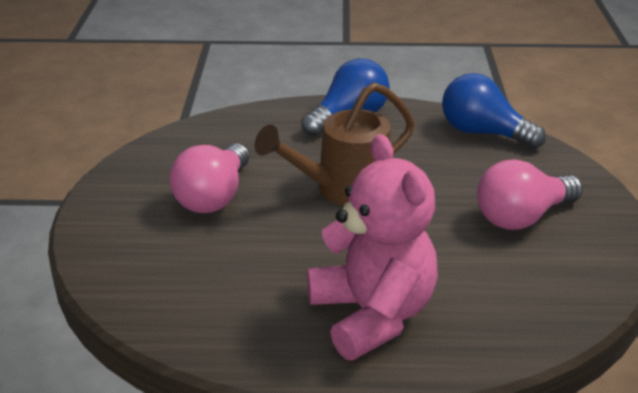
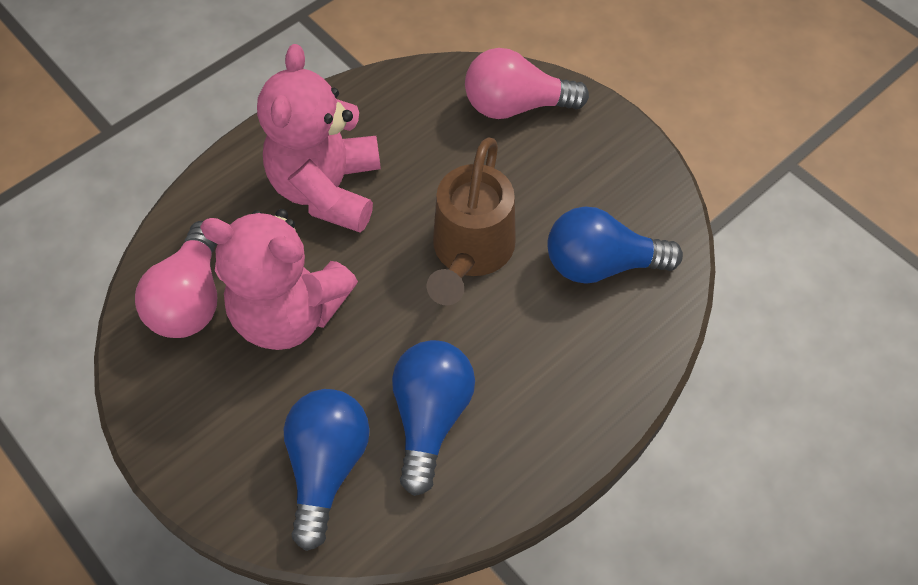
blue light bulb: [301,58,390,136] [442,73,546,149] = 2 -> [284,389,370,551] [392,340,475,496] [547,207,683,284] = 3
pink teddy bear: [307,134,438,361] = 1 -> [200,209,358,350] [257,44,381,232] = 2

